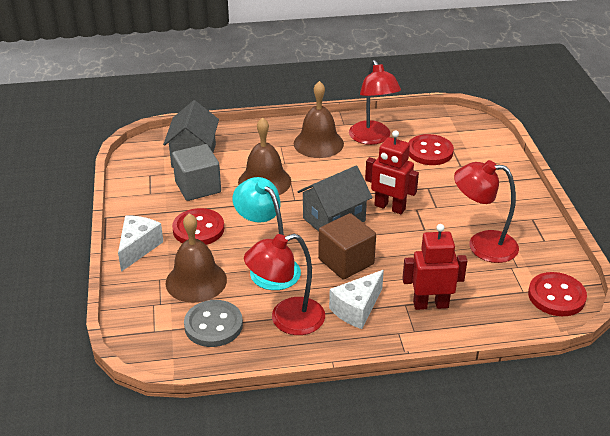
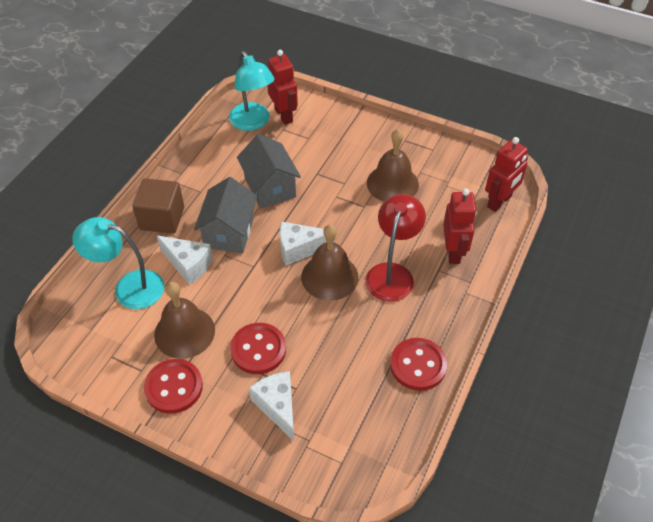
grey button: [184,300,243,347] = 1 -> none = 0
grey cube: [172,144,221,201] = 1 -> none = 0
red lamp: [244,234,325,335] [349,60,401,145] [454,160,519,263] = 3 -> [365,194,426,302] = 1
red robot: [365,130,419,214] [402,224,467,310] = 2 -> [267,50,298,125] [443,189,477,264] [485,137,528,212] = 3
turquoise lamp: [233,177,301,290] = 1 -> [72,217,164,309] [229,51,275,131] = 2
white cheese: [118,216,163,272] [329,270,384,329] = 2 -> [156,235,213,285] [249,371,294,441] [280,222,335,265] = 3

